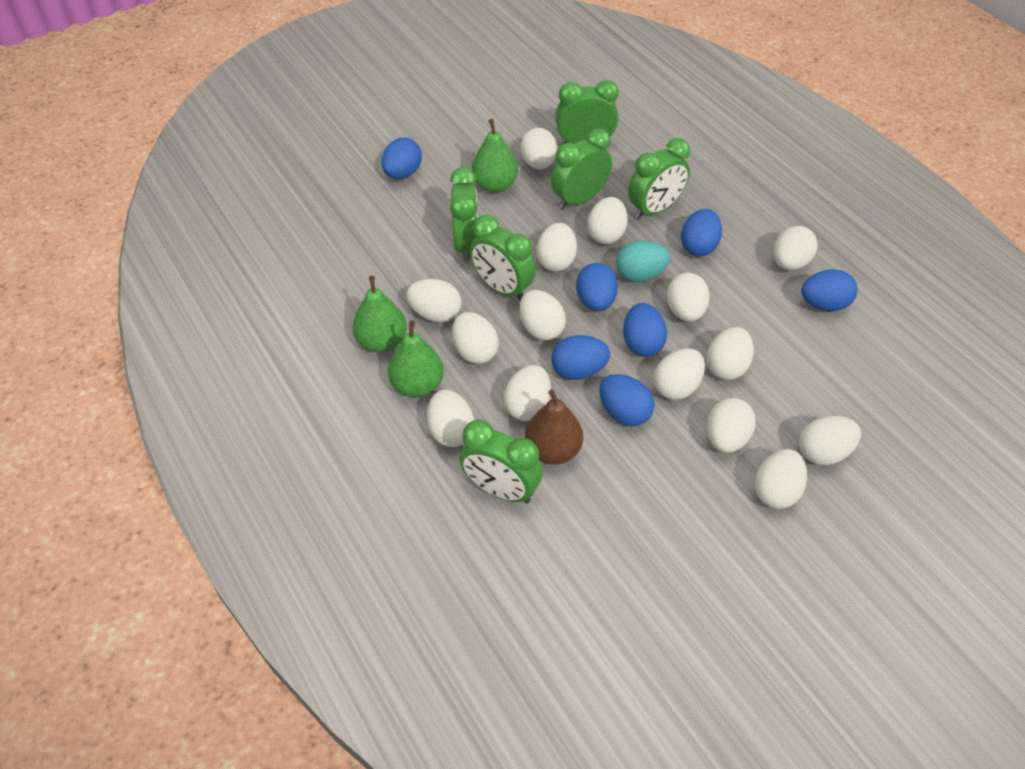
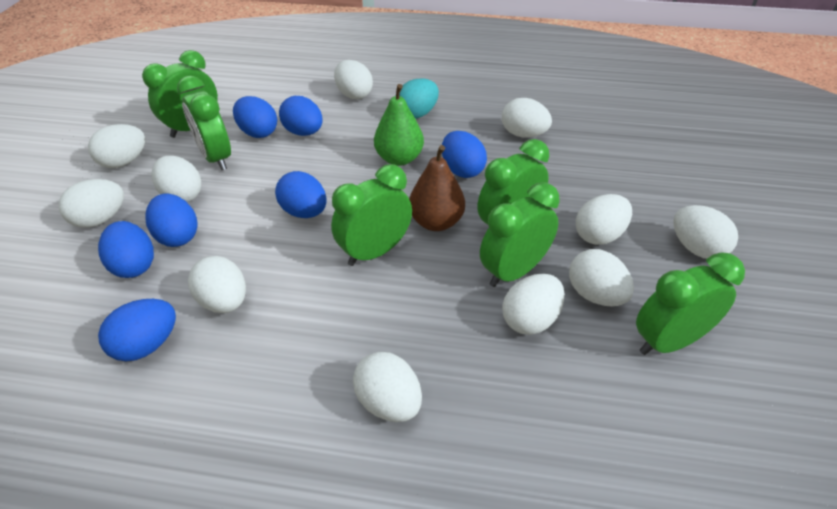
green pear: [353,276,407,352] [388,320,444,397] [471,119,518,193] = 3 -> [374,84,424,166] = 1
white egg: [406,279,461,322] [427,390,474,447] [452,312,499,364] [504,365,551,421] [519,290,566,340] [520,128,557,169] [537,223,577,272] [588,197,628,244] [654,348,705,400] [667,273,710,322] [707,327,754,380] [707,398,756,453] [754,449,807,509] [774,226,818,270] [799,416,861,465] = 15 -> [59,179,124,228] [88,124,145,168] [152,156,201,202] [188,256,246,313] [334,60,373,99] [353,352,422,422] [502,98,552,138] [502,274,565,335] [569,249,634,307] [576,194,632,245] [673,205,738,259] = 11

